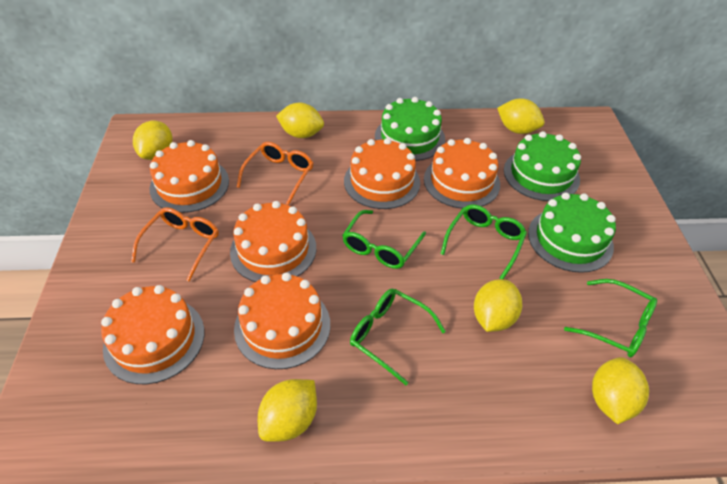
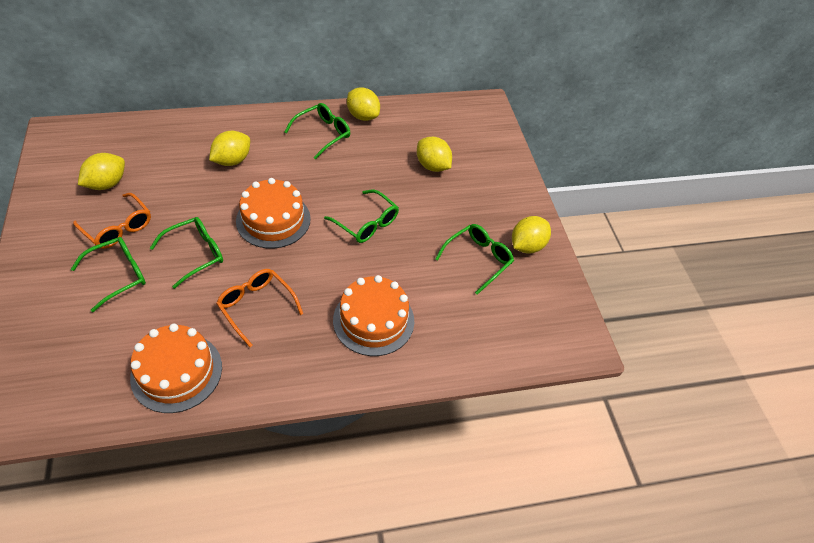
green cake: [375,97,445,161] [504,131,581,201] [528,193,616,273] = 3 -> none = 0
green glasses: [342,210,426,269] [350,288,446,385] [441,204,527,279] [564,279,657,357] = 4 -> [71,237,146,312] [150,217,223,289] [285,103,350,159] [324,189,399,243] [435,224,514,295] = 5
orange cake: [101,285,204,384] [149,140,229,213] [230,201,316,282] [234,273,330,369] [344,138,420,209] [424,138,500,209] = 6 -> [130,324,222,413] [236,178,311,249] [333,275,414,356] = 3
yellow lemon: [133,121,173,160] [258,379,317,442] [276,103,324,138] [474,279,522,332] [497,98,545,134] [592,357,649,424] = 6 -> [78,153,125,190] [209,131,250,166] [347,87,380,121] [417,137,452,172] [512,216,551,254] = 5

